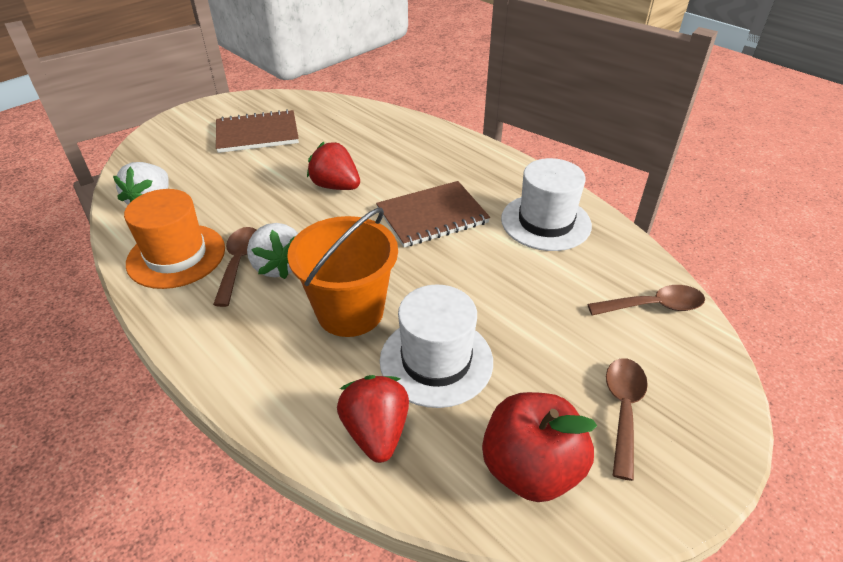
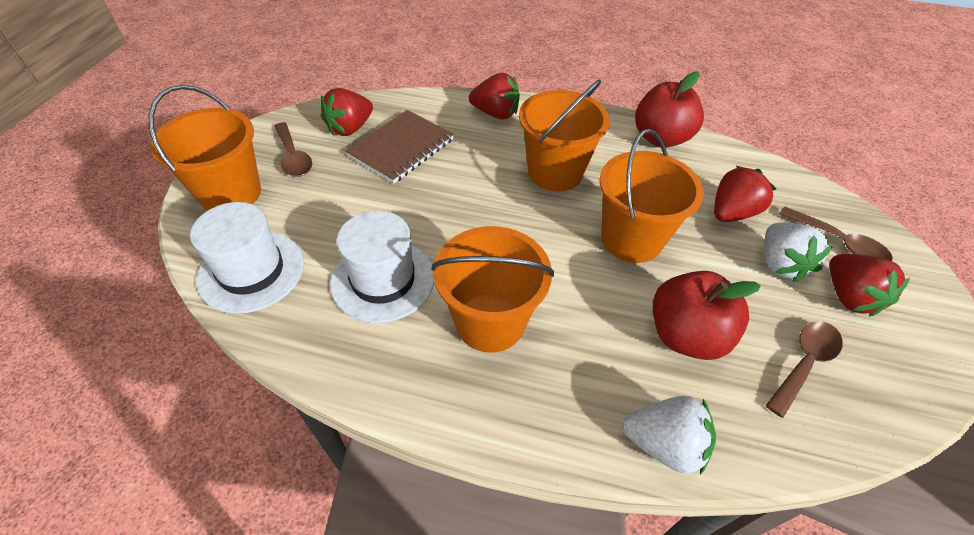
brown notebook: [216,109,299,153] [376,181,490,247] = 2 -> [345,110,454,183] = 1
orange bucket: [287,208,398,337] = 1 -> [148,85,261,211] [432,226,554,353] [519,79,610,191] [600,129,704,263] = 4
orange hat: [124,189,225,289] = 1 -> none = 0
red apple: [482,392,597,502] = 1 -> [635,71,704,148] [653,271,761,360] = 2
red strawberry: [307,142,360,190] [337,375,409,463] = 2 -> [321,88,373,136] [469,73,520,119] [714,166,776,222] [829,254,910,317] = 4

